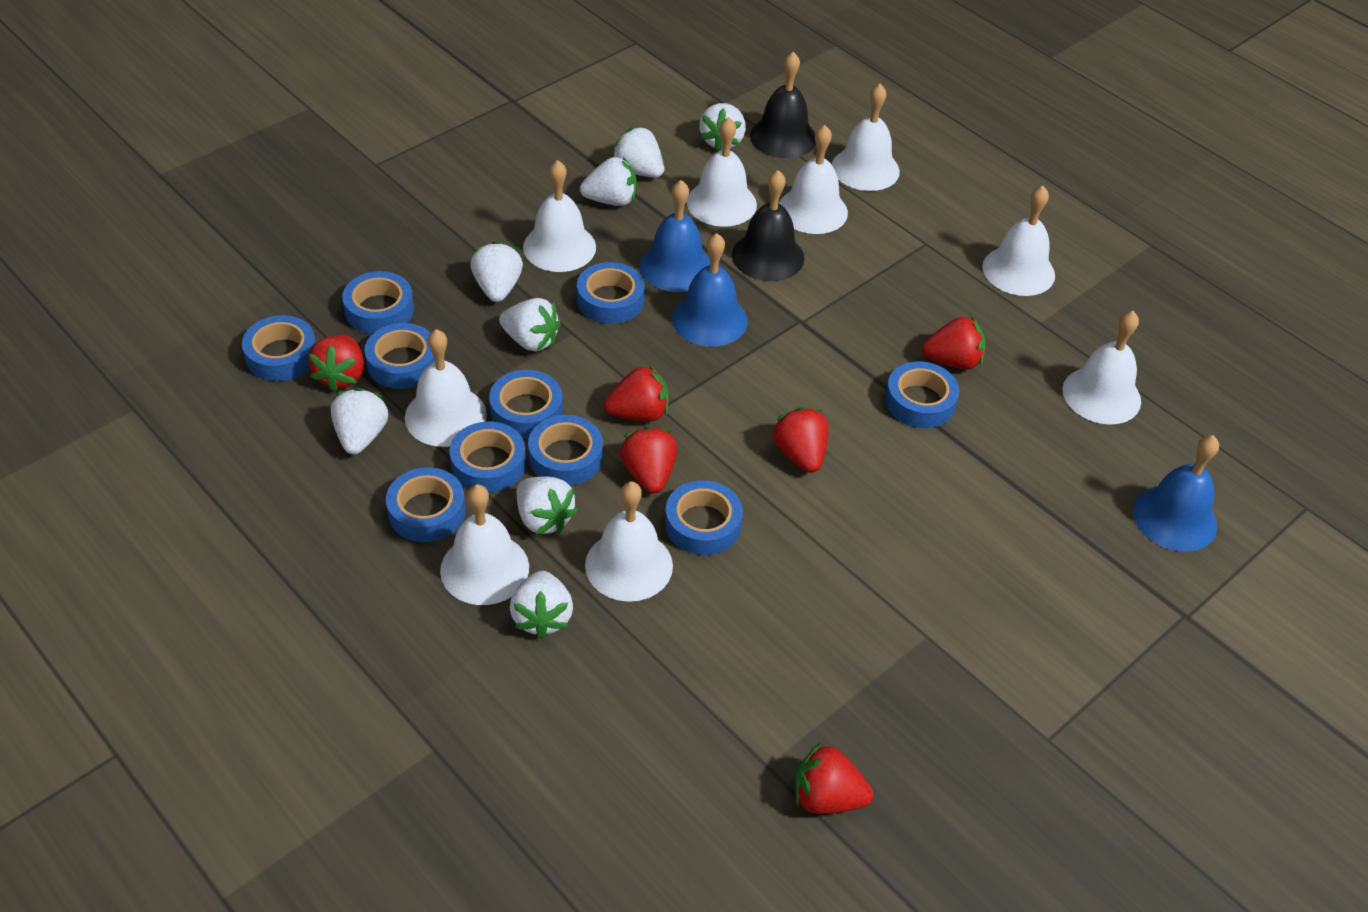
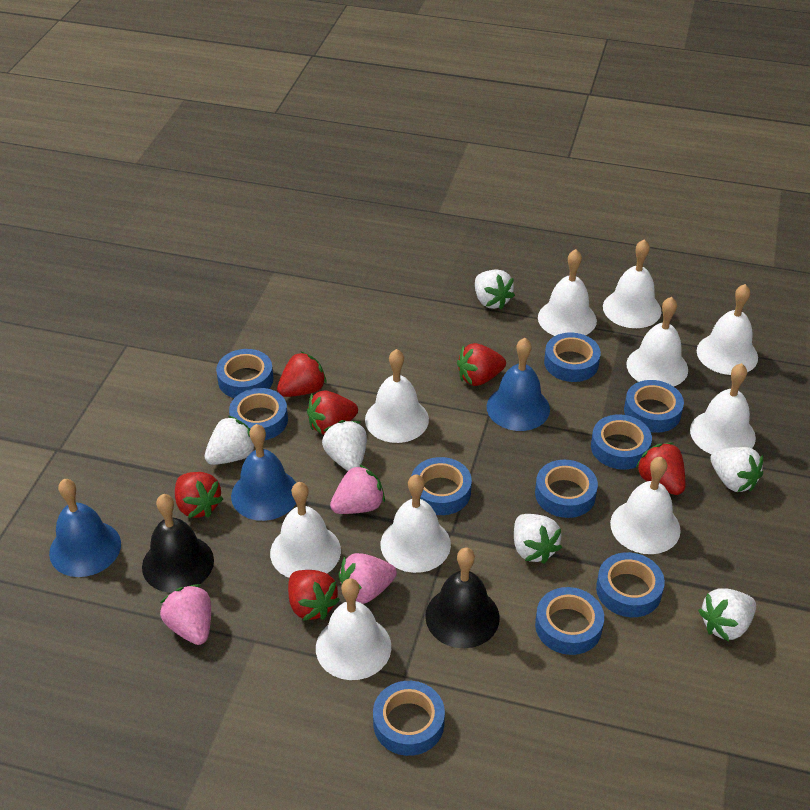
pink strawberry: none = 0 -> [160,584,211,645] [330,464,385,514] [338,553,397,604] = 3
white bell: [405,329,487,447] [440,484,529,605] [523,160,596,272] [585,481,673,602] [687,117,757,227] [779,125,848,234] [832,84,900,191] [982,186,1055,296] [1062,311,1141,425] = 9 -> [270,482,341,578] [316,578,391,680] [365,349,429,443] [381,474,451,573] [538,249,597,336] [603,240,662,328] [610,457,681,554] [627,297,688,387] [690,363,756,454] [697,284,758,375] = 10
white strawberry: [331,388,388,455] [471,241,523,302] [499,298,561,352] [510,571,573,639] [517,477,578,535] [580,157,637,206] [612,127,664,178] [699,103,746,151] = 8 -> [205,416,255,465] [322,420,367,471] [475,269,515,310] [514,514,562,564] [698,588,756,641] [710,447,763,492] = 6

